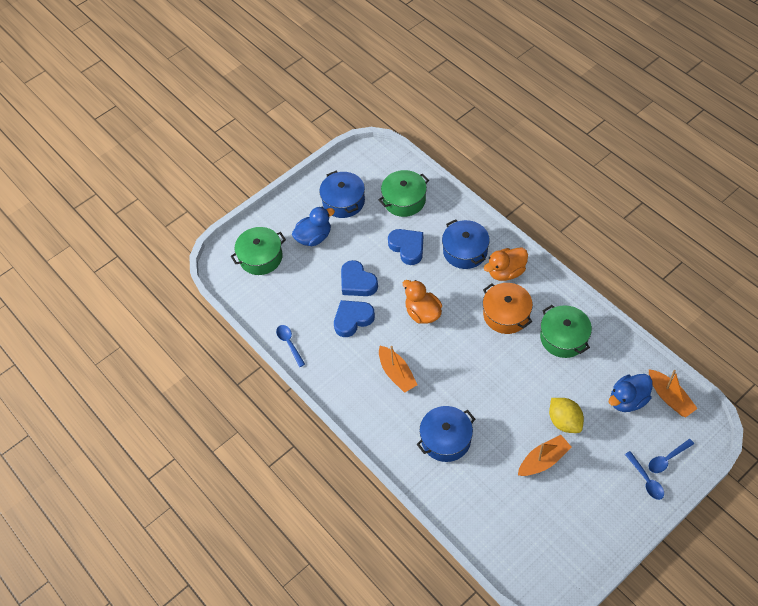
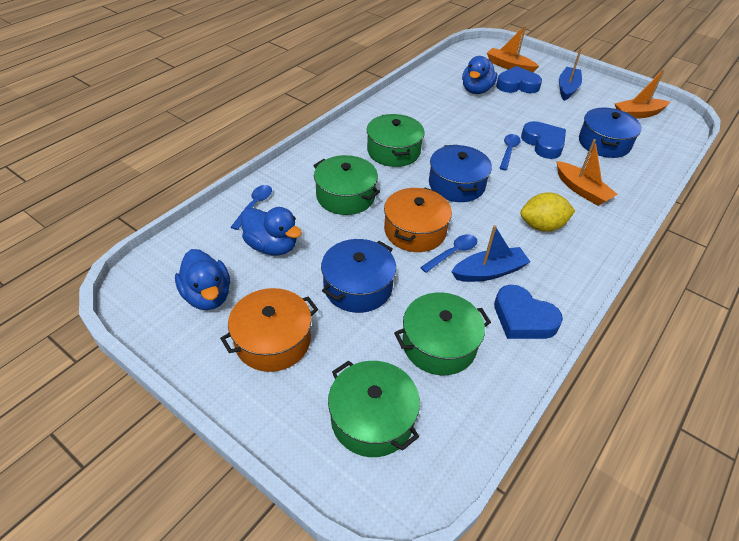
blue boat: none = 0 -> [451,225,530,282] [559,48,582,101] = 2
blue duck: [292,207,335,246] [609,374,653,412] = 2 -> [175,249,230,310] [241,207,302,256] [462,56,497,94] = 3
green pot: [231,227,286,275] [378,170,429,217] [540,305,592,358] = 3 -> [313,155,380,215] [328,361,420,457] [367,114,425,167] [394,292,491,375] = 4
orange duck: [403,280,442,324] [484,248,528,281] = 2 -> none = 0
orange pot: [483,283,533,334] = 1 -> [220,288,318,372] [384,188,452,252] = 2

